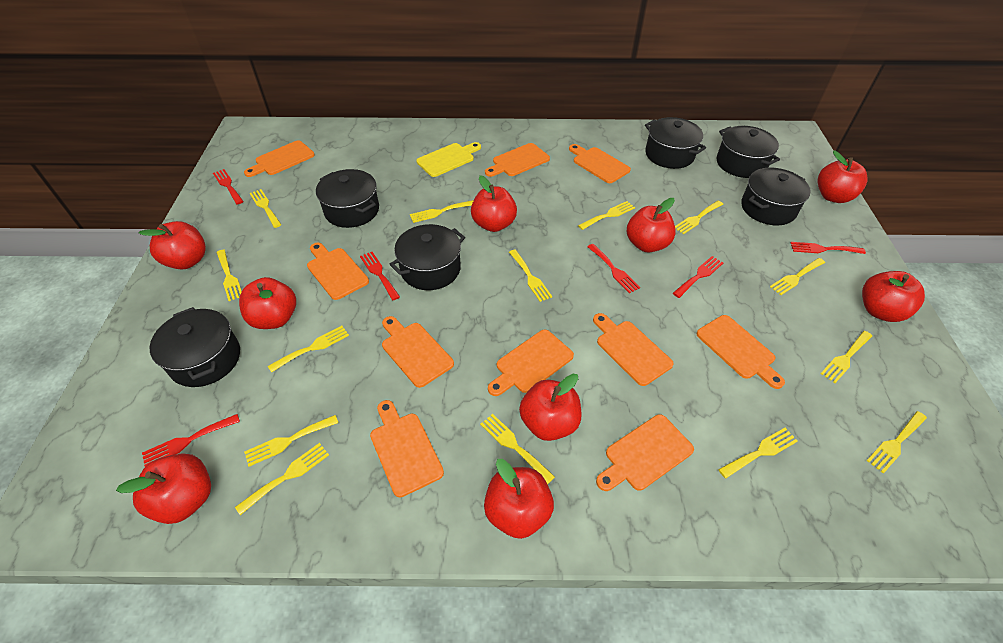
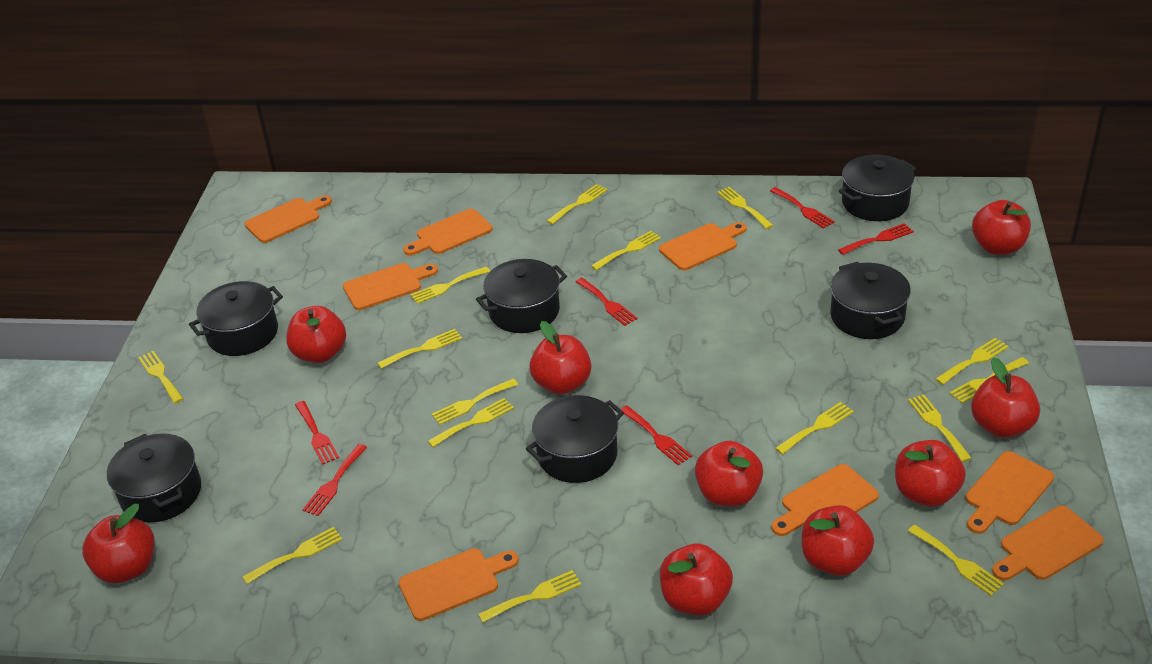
orange cutting board: [244,140,315,177] [307,243,369,300] [370,400,444,498] [382,316,454,388] [485,143,550,177] [488,330,574,396] [569,144,631,183] [593,313,674,386] [596,414,694,491] [697,315,785,389] = 10 -> [245,195,332,243] [343,263,438,310] [399,548,519,621] [403,209,493,256] [659,222,747,270] [771,464,879,536] [965,451,1054,534] [992,506,1104,580] = 8
yellow cutting board: [416,142,481,177] = 1 -> none = 0
yellow fork: [217,250,242,301] [235,443,329,515] [244,415,338,467] [250,189,281,228] [268,326,349,373] [410,200,473,223] [480,414,555,484] [509,250,552,302] [578,201,635,230] [675,201,723,234] [718,428,798,478] [770,258,825,295] [820,331,872,383] [867,411,927,473] = 14 -> [138,351,183,403] [243,527,342,584] [377,329,462,369] [410,266,490,304] [428,398,514,447] [432,378,518,425] [478,570,582,623] [547,184,608,225] [591,231,661,270] [717,187,774,229] [775,402,854,454] [908,395,972,462] [908,525,1004,596] [935,338,1009,385] [949,357,1029,403] = 15

